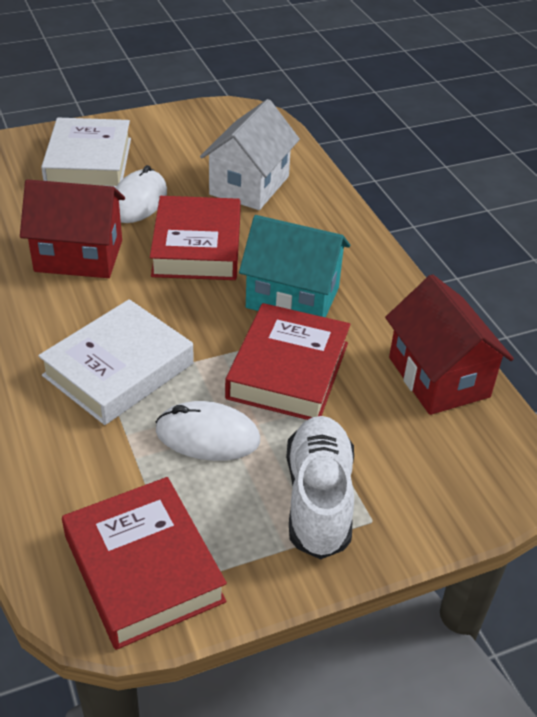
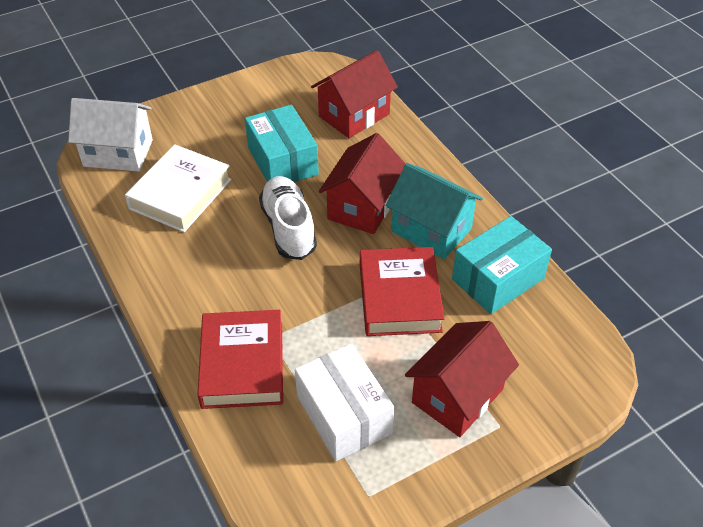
red book: [62,477,227,650] [150,196,241,280] [225,303,350,420] = 3 -> [197,310,283,409] [360,247,445,336] = 2
red house: [20,179,125,278] [385,274,514,415] = 2 -> [311,50,398,138] [319,133,405,234] [405,321,519,437] = 3
turquoise box: none = 0 -> [245,105,319,182] [452,216,552,314] = 2
white book: [38,299,194,425] [41,118,131,188] = 2 -> [125,144,231,232] = 1
white box: none = 0 -> [295,343,394,461] = 1
white mouse: [116,165,167,223] [156,401,260,461] = 2 -> none = 0

